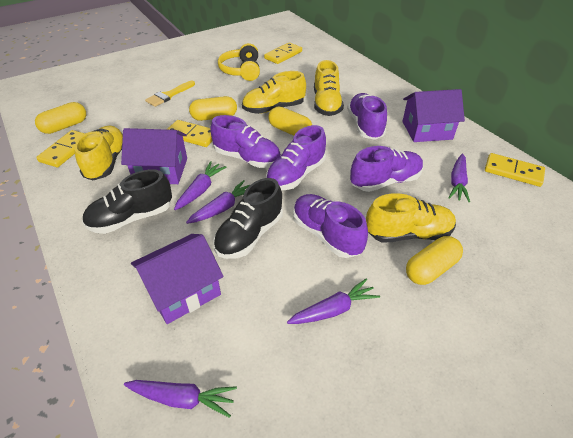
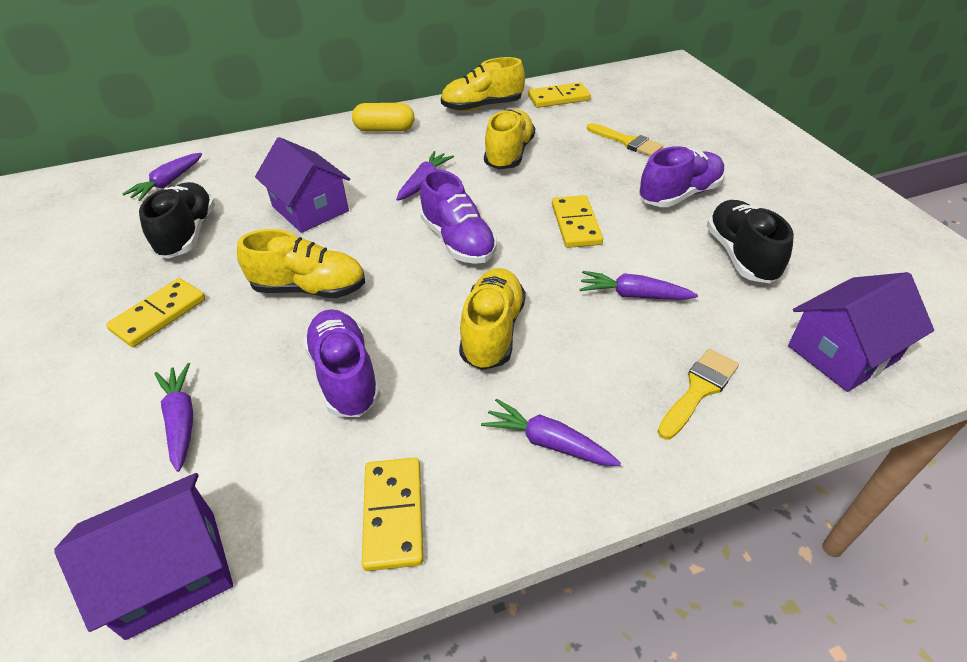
purple shoe: [210,115,281,168] [266,125,326,190] [293,194,368,258] [347,93,387,140] [350,146,424,192] = 5 -> [303,309,381,417] [420,169,497,264] [639,146,725,207] = 3
yellow brush: [145,81,195,107] = 1 -> [587,123,663,156] [657,349,739,439] = 2
yellow capsule: [35,102,86,134] [189,96,237,121] [268,107,312,136] [406,236,463,285] = 4 -> [352,103,414,132] = 1
yellow headphones: [218,43,260,81] = 1 -> none = 0

